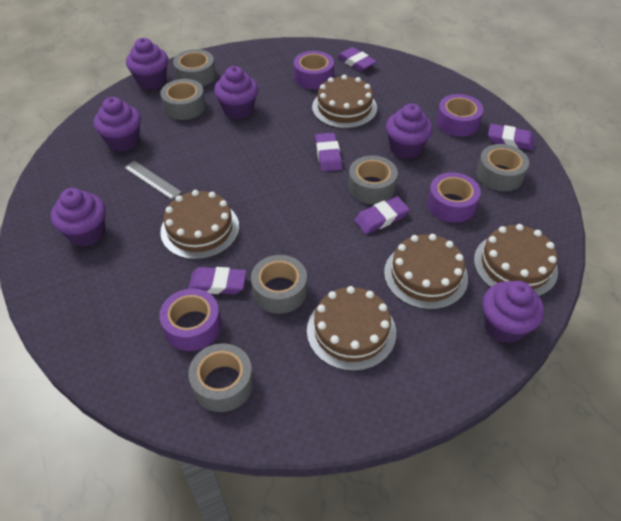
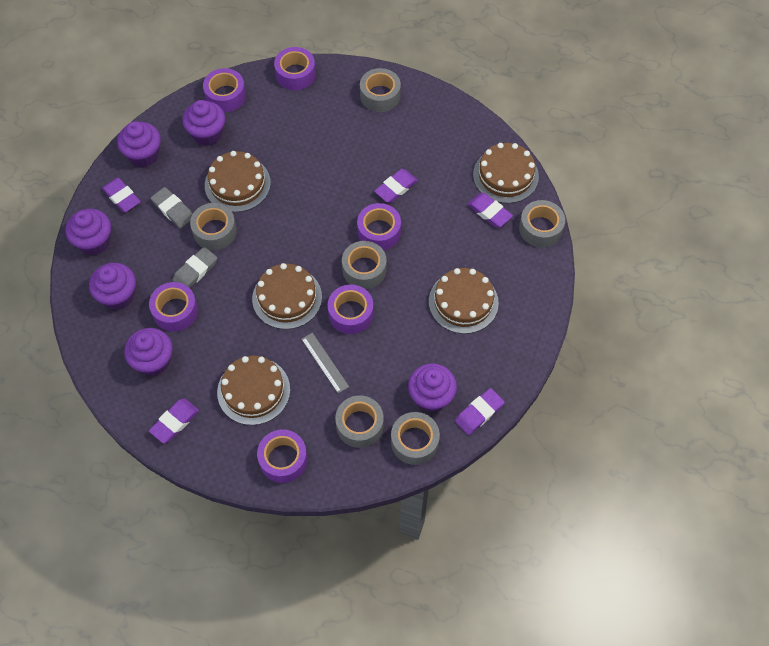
grey eraser: none = 0 -> [151,187,193,229] [173,247,217,288] = 2
purple tape: [159,289,222,351] [294,51,334,89] [427,172,481,223] [436,94,484,137] = 4 -> [149,282,198,332] [203,68,246,112] [257,430,308,483] [274,47,316,90] [328,285,374,334] [357,203,401,250] = 6

